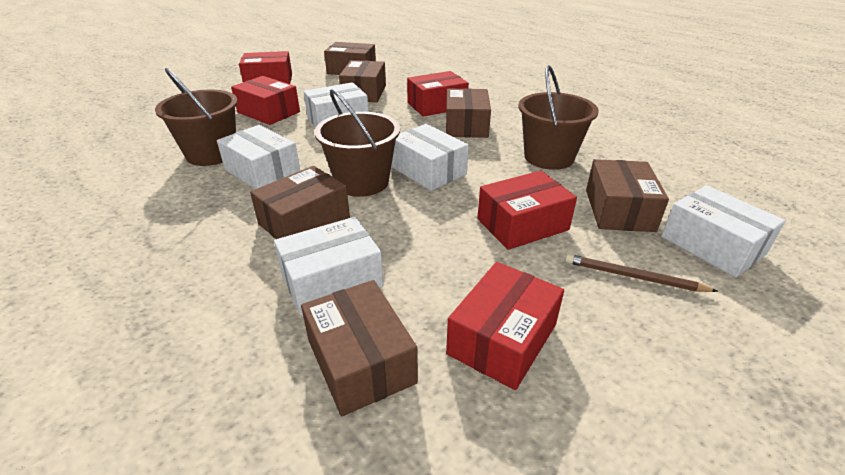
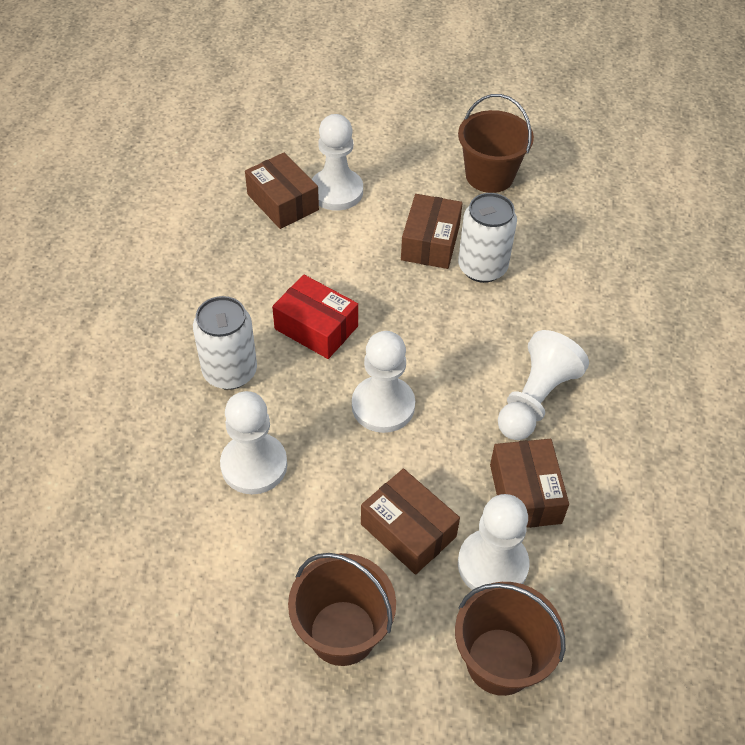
brown box: [250,166,350,239] [301,280,418,416] [324,42,376,75] [339,60,386,102] [446,88,491,138] [586,159,669,232] = 6 -> [245,153,319,229] [361,469,460,575] [401,194,463,269] [490,439,569,528] = 4
brown pencil: [565,254,719,292] = 1 -> none = 0
red box: [231,76,300,125] [239,51,292,84] [407,71,469,117] [446,262,564,390] [477,171,577,250] = 5 -> [272,275,358,359] = 1
white box: [217,125,300,189] [274,217,383,315] [304,82,369,127] [391,124,469,191] [661,185,786,278] = 5 -> none = 0
white can: none = 0 -> [193,296,257,390] [458,193,517,283] = 2
white pawn: none = 0 -> [220,391,287,494] [311,114,363,211] [352,331,415,433] [458,494,529,590] [498,330,589,440] = 5

